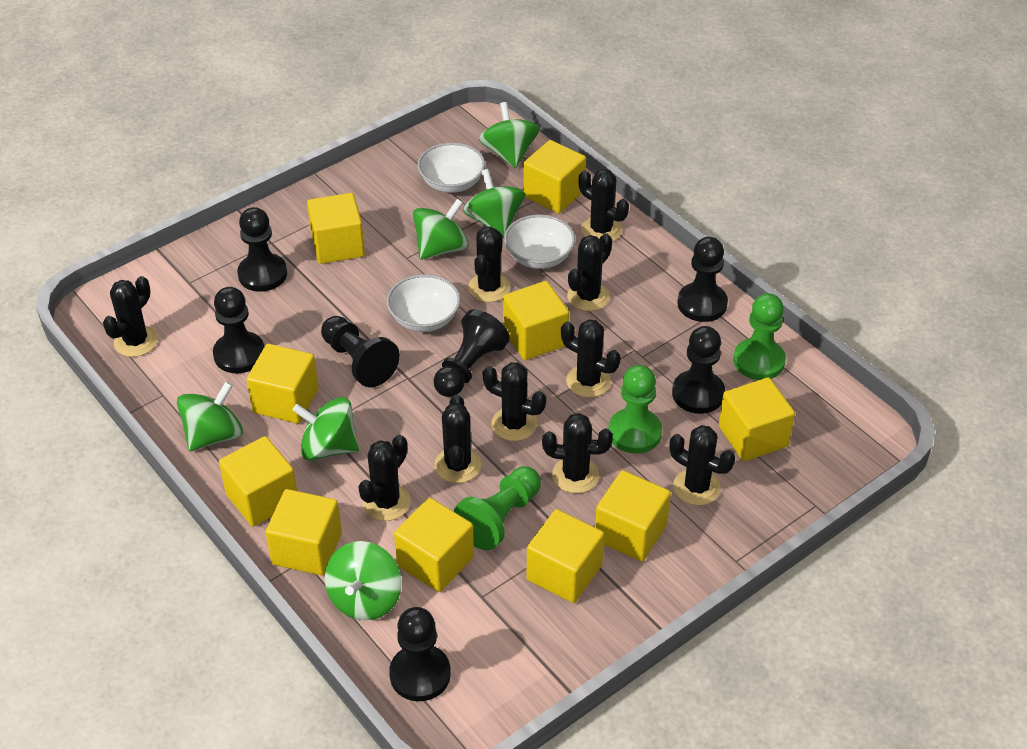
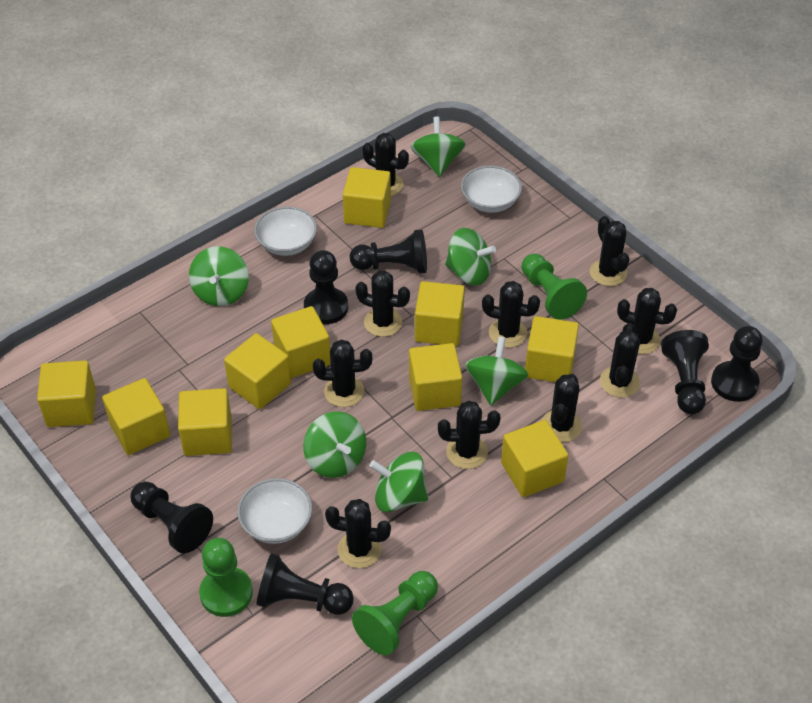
black pawn: [213,287,264,373] [237,207,287,292] [321,316,400,387] [389,607,451,701] [434,309,510,397] [672,326,725,414] [677,237,728,322] = 7 -> [130,482,213,553] [256,553,354,615] [304,250,348,324] [350,229,427,274] [661,330,709,414] [711,326,763,402] = 6

